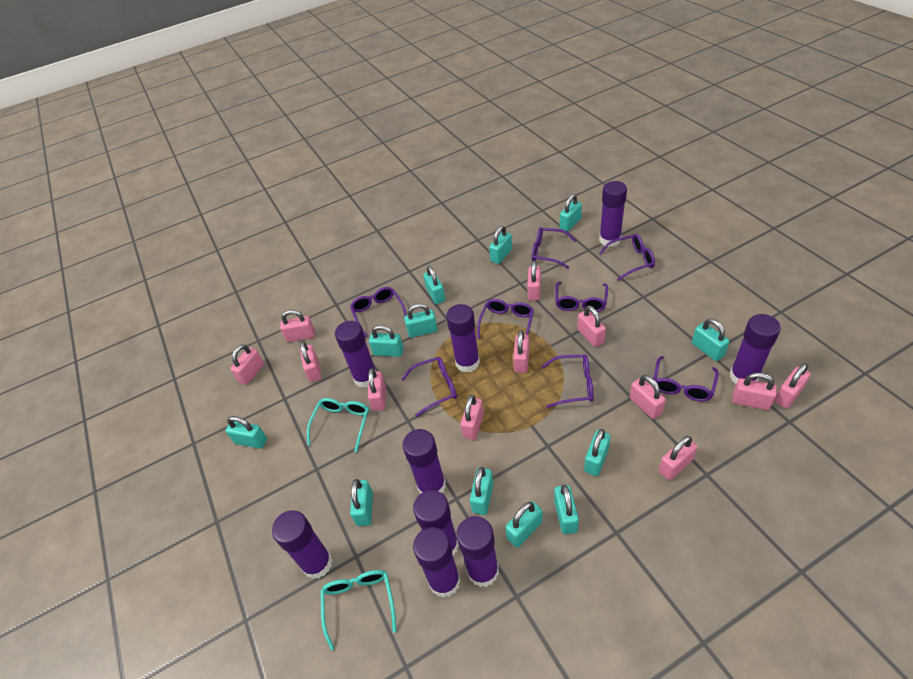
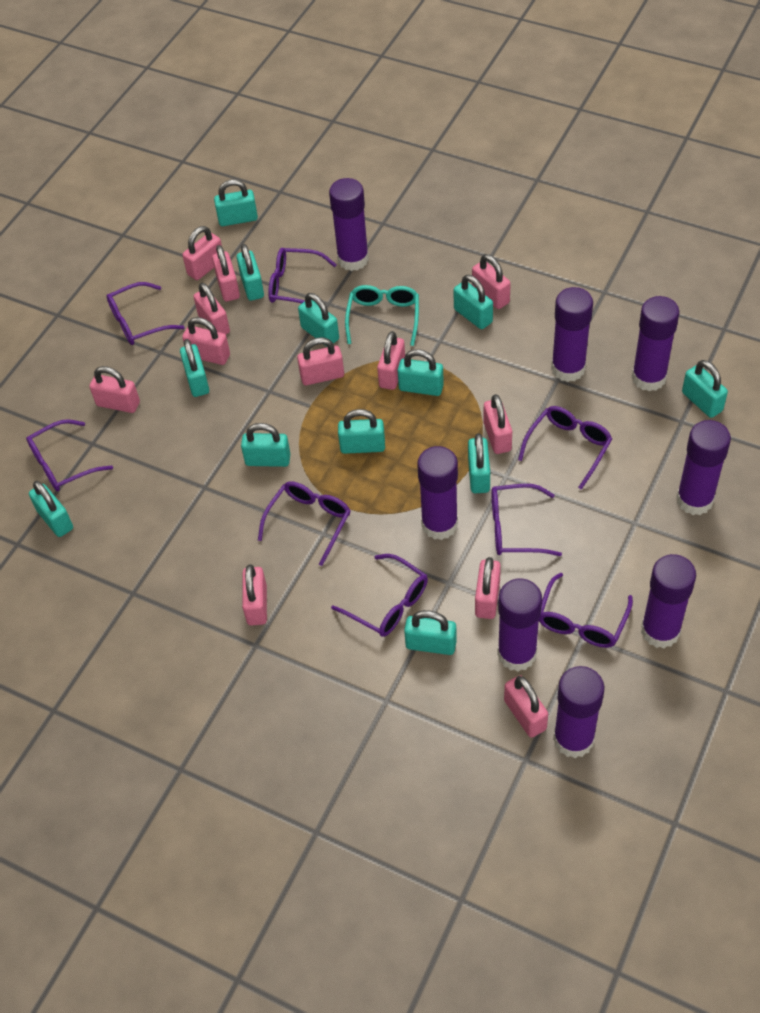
purple glue stick: [272,510,332,579] [335,321,377,388] [403,429,446,494] [413,490,459,557] [413,527,461,598] [446,304,480,373] [456,516,499,587] [599,181,627,247] [730,314,781,385] = 9 -> [329,178,369,271] [417,446,458,540] [497,578,542,672] [551,287,593,382] [553,666,605,758] [632,296,680,391] [641,554,696,648] [676,420,731,515] = 8
turquoise glasses: [307,398,369,452] [320,570,397,651] = 2 -> [345,285,419,346] = 1

